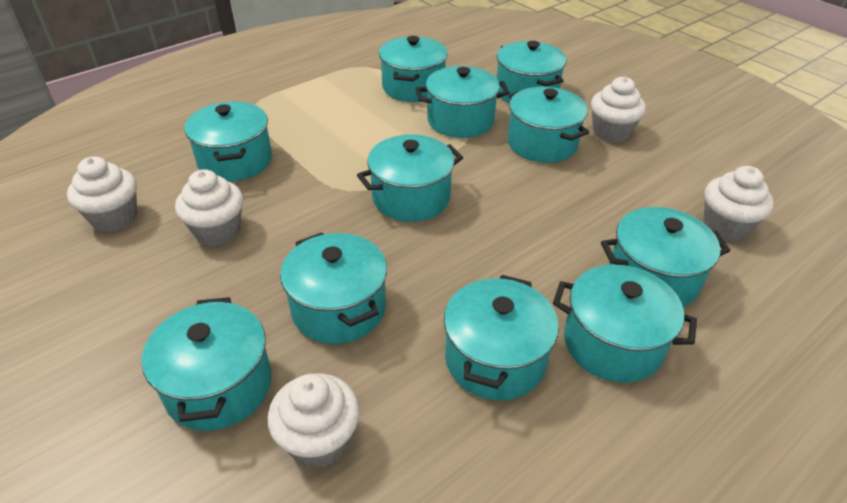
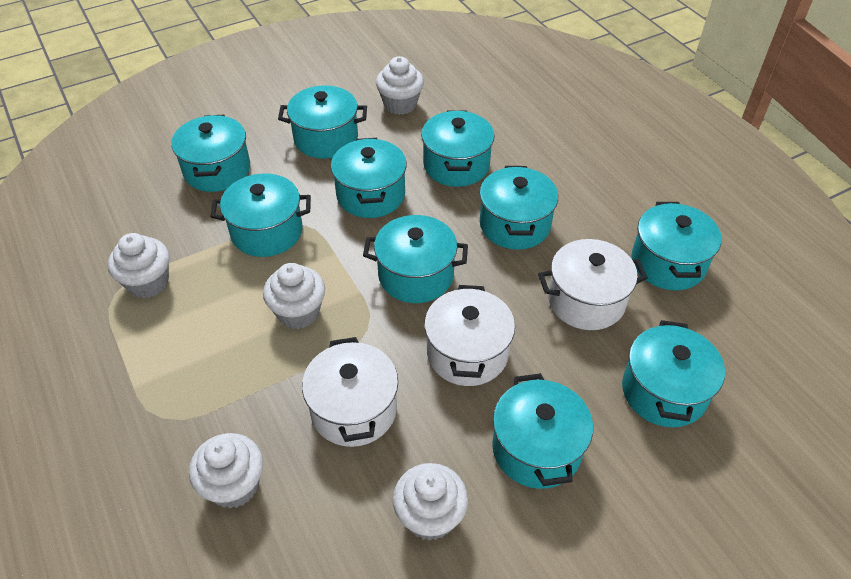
turquoise pot: [142,297,272,431] [184,101,272,182] [280,232,387,344] [357,135,463,222] [379,36,448,102] [416,66,510,138] [444,275,559,400] [497,41,567,103] [508,86,589,163] [553,264,697,383] [601,207,730,307] = 11 -> [171,115,250,192] [210,174,311,257] [278,85,367,159] [331,138,407,218] [363,215,468,303] [421,110,494,187] [479,166,558,250] [492,373,593,489] [622,320,725,427] [631,202,722,290] = 10
white pot: none = 0 -> [302,337,398,447] [424,285,515,386] [538,239,648,330] = 3

